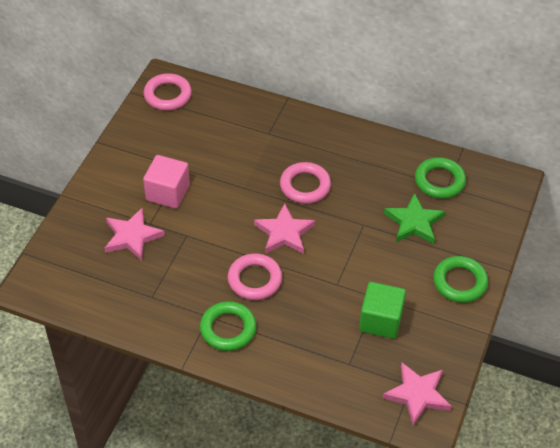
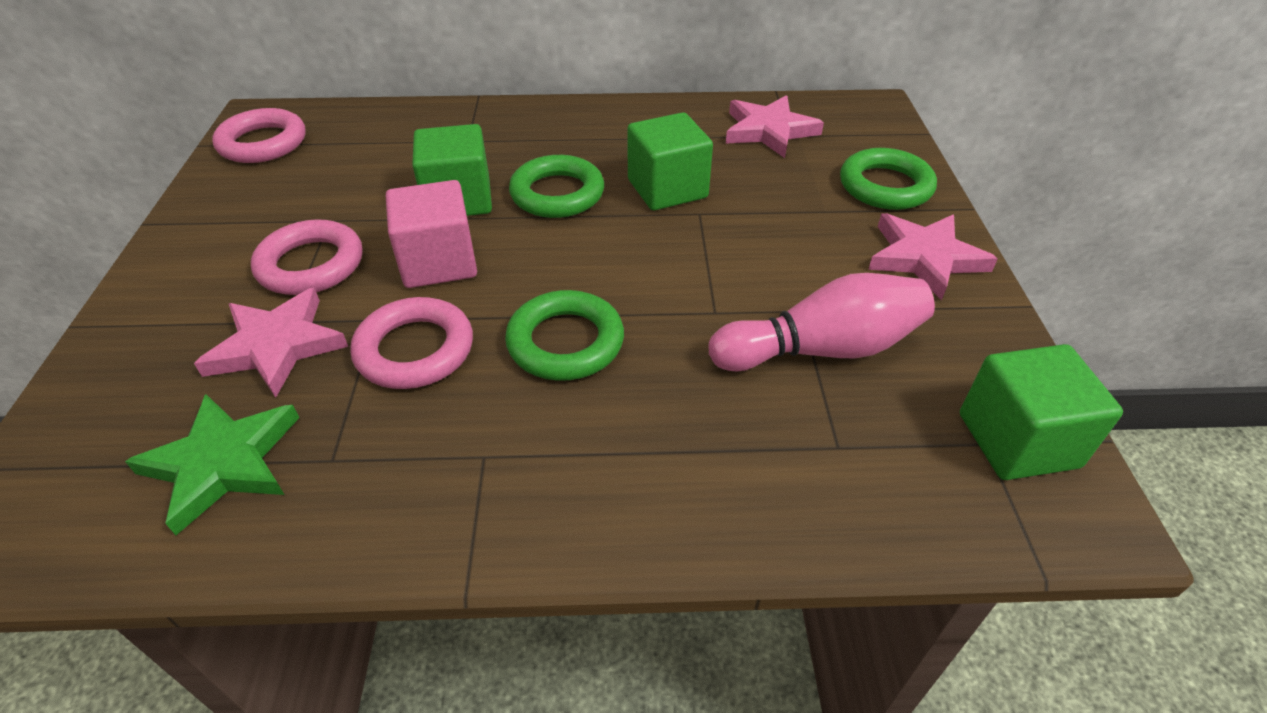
green cube: [359,282,406,339] = 1 -> [412,124,492,216] [627,112,713,210] [960,344,1123,480] = 3
pink bowling pin: none = 0 -> [708,273,935,372] = 1

